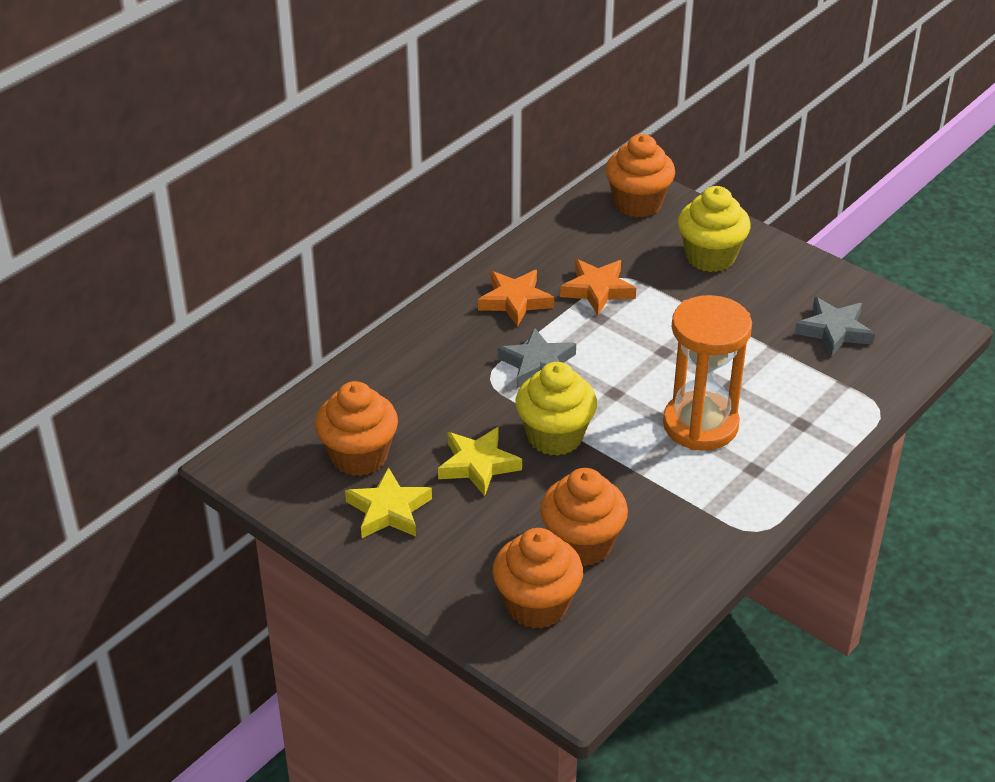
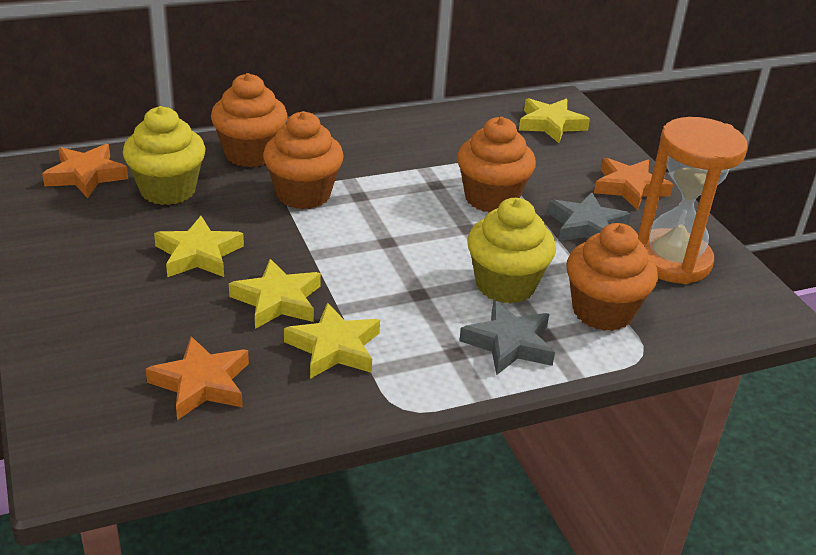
orange star: [478,270,554,327] [560,259,636,315] = 2 -> [42,144,128,198] [146,337,249,420] [594,158,673,210] = 3
yellow star: [345,467,432,538] [438,427,522,496] = 2 -> [154,216,244,277] [229,259,321,329] [284,302,380,379] [519,98,590,143] = 4

